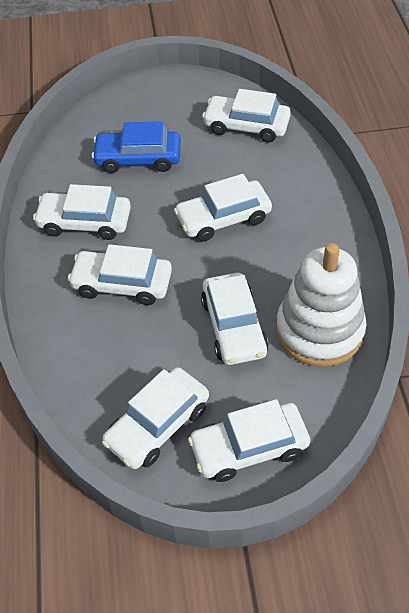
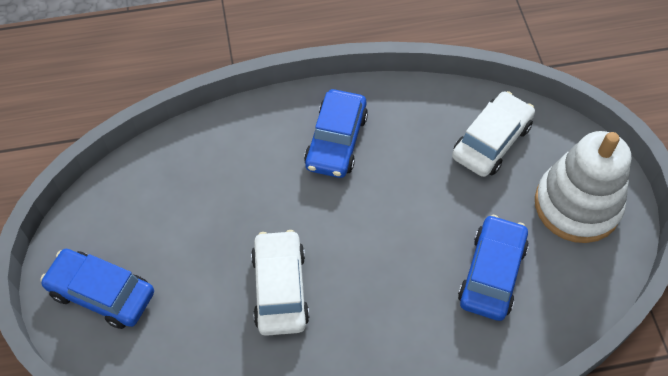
blue car: [92,122,181,173] = 1 -> [40,249,154,329] [304,89,368,178] [458,215,529,321] = 3
white car: [33,184,131,240] [68,244,172,305] [102,367,209,469] [174,174,272,242] [188,399,310,482] [201,273,268,365] [202,89,291,142] = 7 -> [251,230,310,336] [452,91,535,177] = 2

